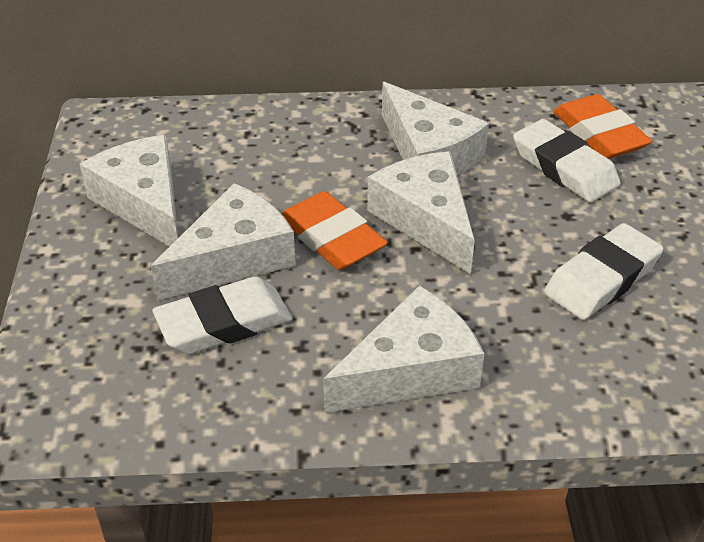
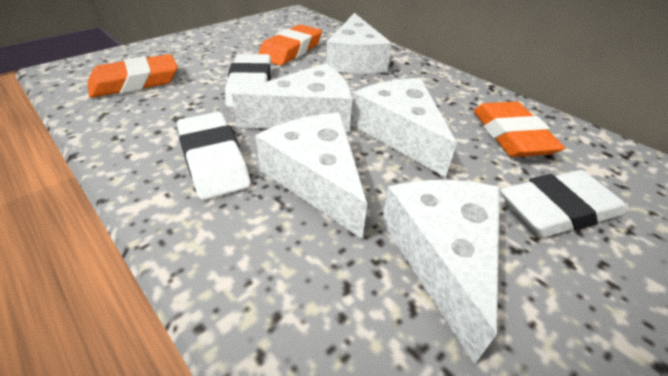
orange eraser: [281,191,388,270] [553,94,652,159] = 2 -> [88,54,178,98] [258,24,322,66] [474,102,565,157] = 3

